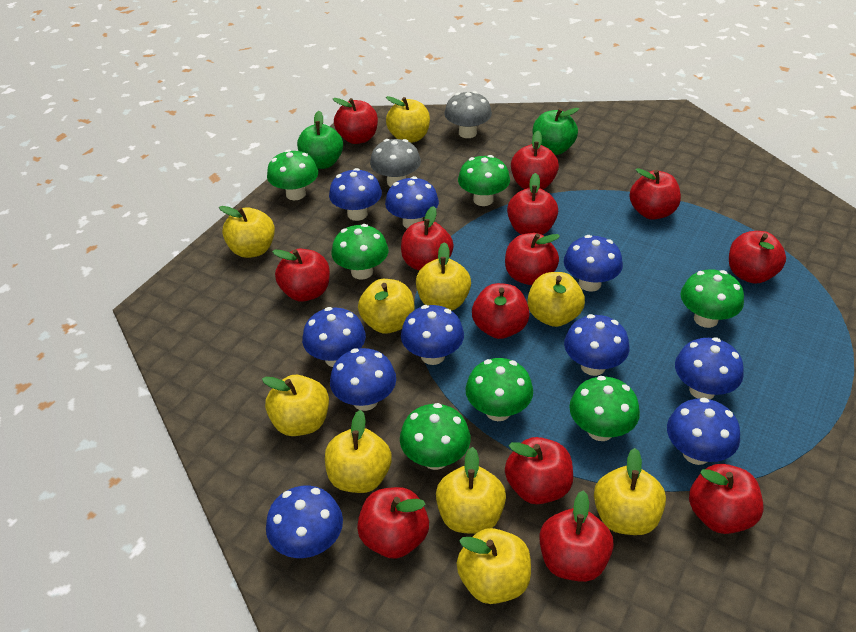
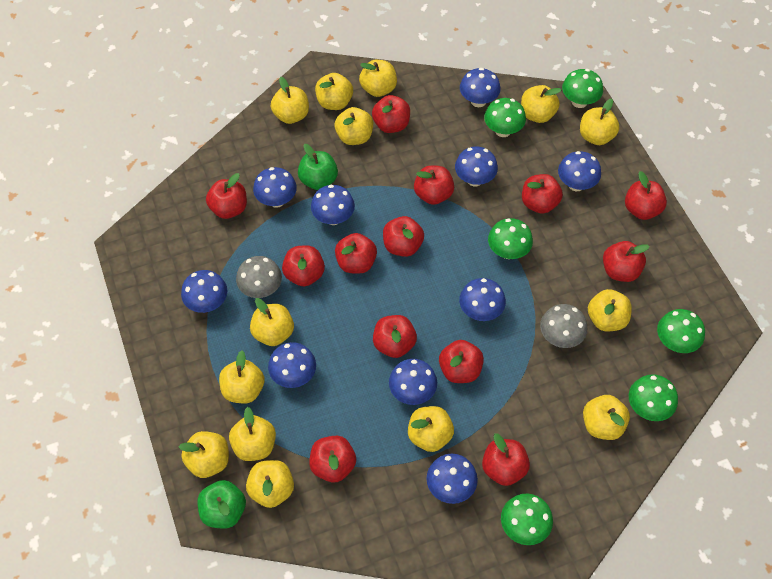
green mushroom: [267,150,318,200] [331,224,388,280] [400,403,471,470] [458,155,510,206] [465,358,533,421] [569,376,640,441] [681,269,744,328] = 7 -> [484,98,526,137] [488,218,533,259] [501,494,553,545] [562,69,603,108] [629,374,678,421] [657,309,705,353] = 6
yellow apple: [219,206,275,258] [262,375,329,436] [325,410,392,493] [358,279,415,334] [386,96,430,143] [416,242,471,311] [436,447,506,534] [457,528,531,604] [527,272,585,327] [594,448,666,535] = 10 -> [179,431,229,478] [219,351,265,404] [229,407,276,461] [246,460,294,508] [250,298,294,346] [270,77,309,124] [315,73,353,110] [335,107,373,145] [359,60,397,97] [408,406,454,452] [521,85,562,123] [580,99,619,145] [583,395,630,440] [588,289,632,331] = 14

